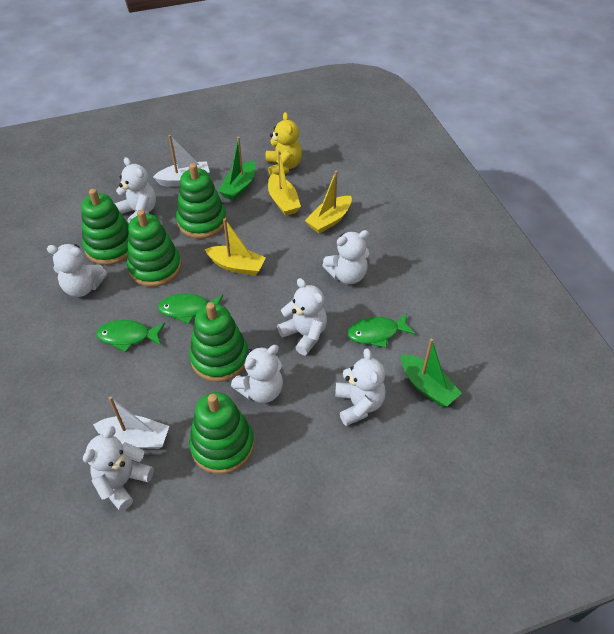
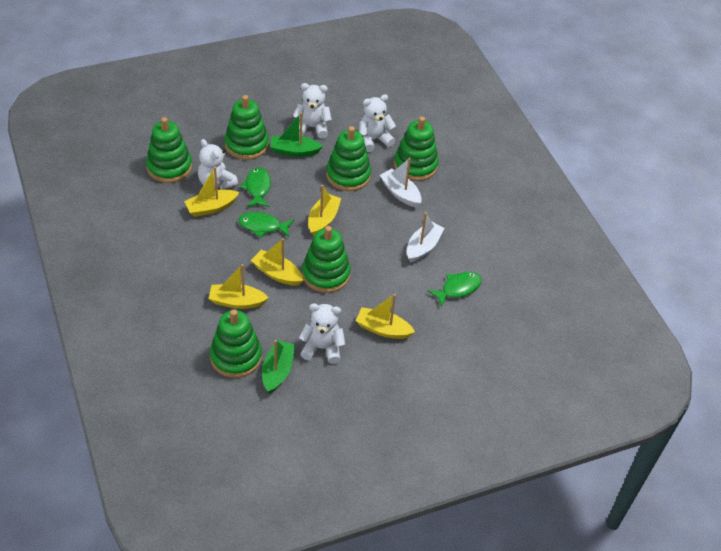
green stacking toy: [81,189,129,265] [127,210,181,287] [176,163,227,239] [189,302,248,382] [189,392,254,474] = 5 -> [146,117,192,183] [210,309,262,378] [224,95,269,160] [302,226,351,293] [326,126,371,191] [394,117,439,181] = 6
white teddy bear: [47,244,107,297] [83,426,154,511] [115,157,156,223] [231,345,283,403] [277,278,327,355] [322,230,369,284] [335,348,386,426] = 7 -> [198,139,238,190] [293,83,332,139] [299,303,345,364] [359,94,396,152] = 4
yellow boat: [205,218,266,276] [268,151,301,216] [305,170,352,234] = 3 -> [184,167,239,217] [209,264,269,309] [251,238,303,286] [308,185,341,236] [356,294,415,339] = 5
yellow teddy bear: [265,112,302,176] = 1 -> none = 0

